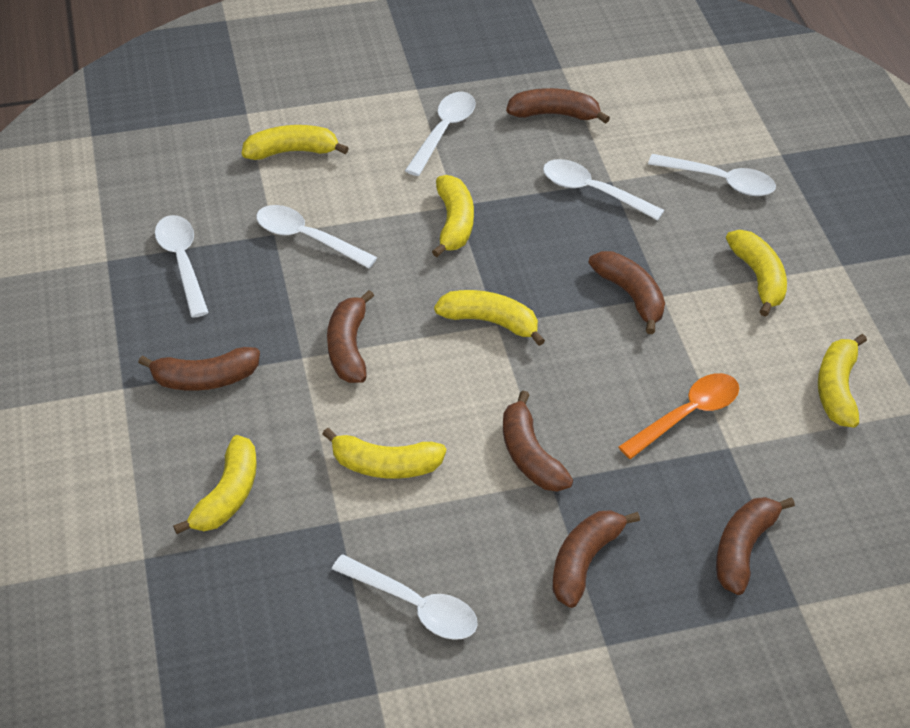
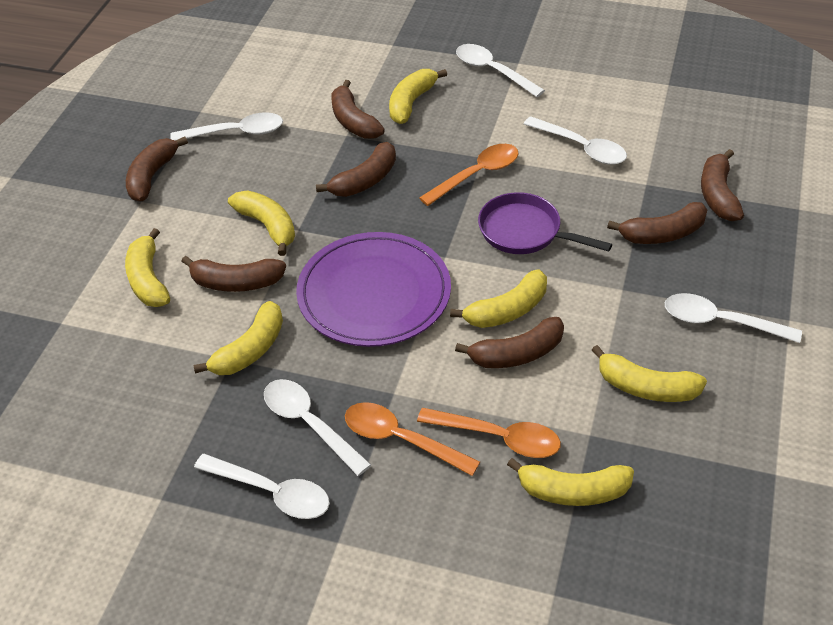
orange spoon: [618,373,739,459] = 1 -> [345,402,480,476] [417,408,561,458] [419,144,519,206] = 3
purple pan: none = 0 -> [478,192,612,254] = 1
purple plate: none = 0 -> [296,232,451,347] = 1

